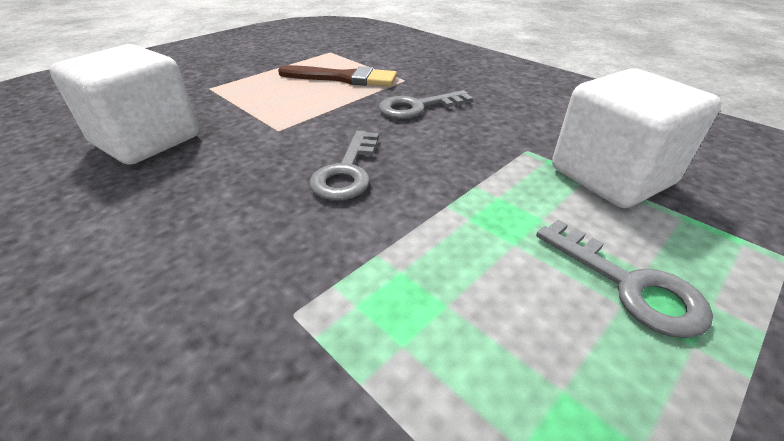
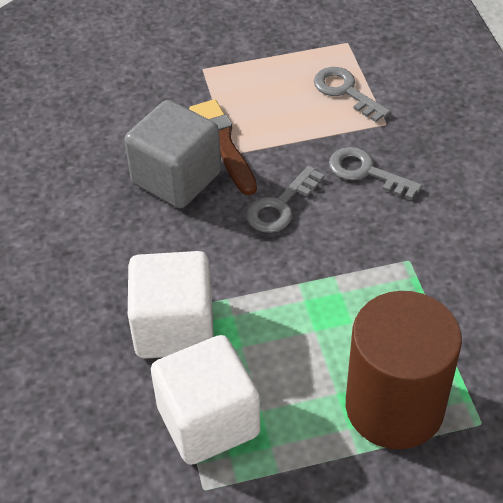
brown cylinder: none = 0 -> [346,291,462,449] = 1
grey cube: none = 0 -> [124,100,221,208] = 1

